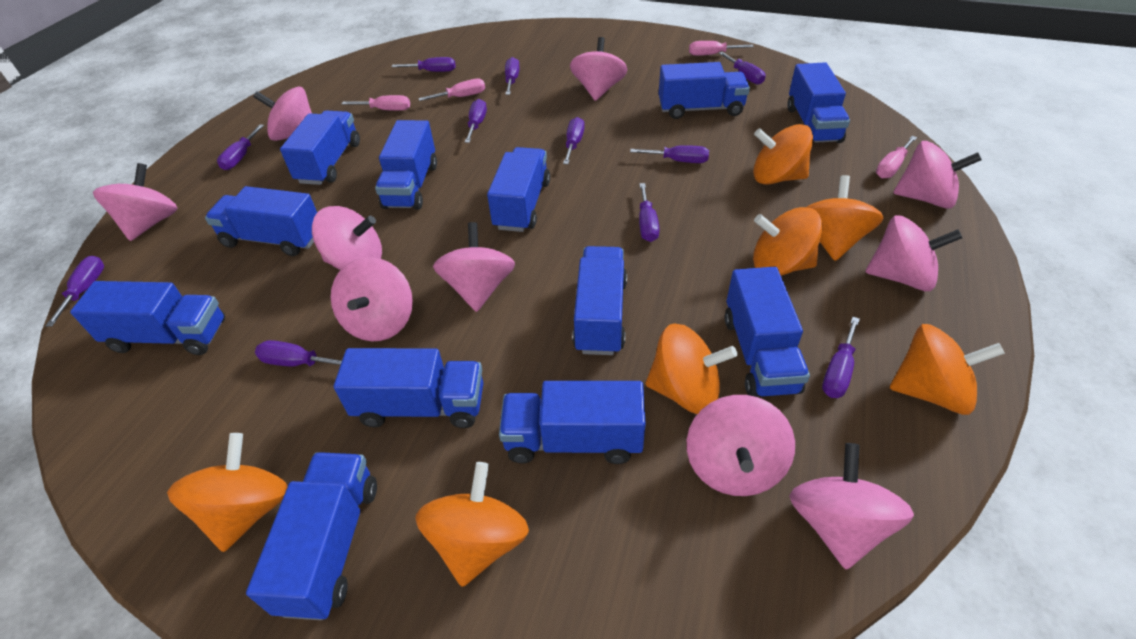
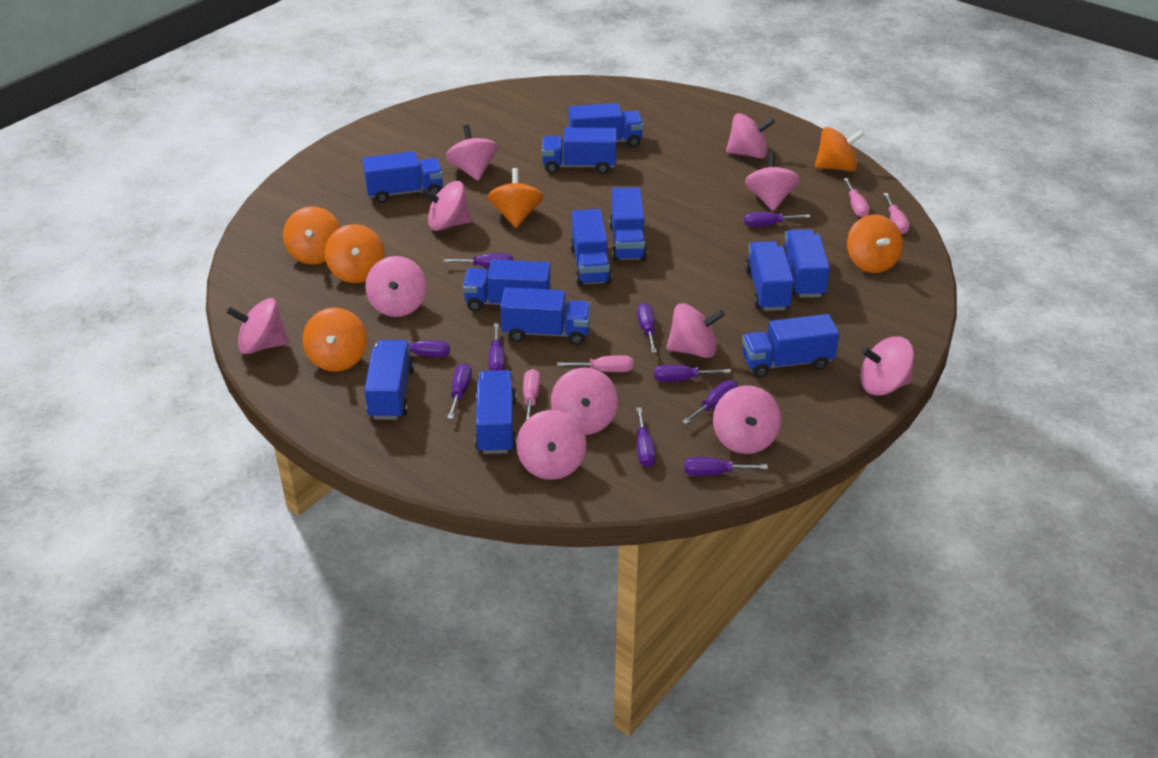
orange spinning top: [167,433,288,552] [415,462,529,587] [646,324,737,414] [753,124,813,184] [753,207,823,276] [807,175,884,261] [890,324,1005,415] = 7 -> [283,206,341,264] [302,308,367,372] [325,224,385,283] [488,168,544,228] [815,127,865,171] [847,215,903,273] = 6
pink spinning top: [93,163,178,241] [253,87,312,141] [312,206,382,270] [331,257,413,341] [433,222,515,312] [570,37,627,101] [687,395,795,496] [789,443,914,569] [866,216,962,291] [893,141,982,209] = 10 -> [227,298,289,354] [365,256,427,317] [420,181,472,231] [446,125,498,181] [516,410,587,480] [551,367,618,435] [666,303,725,358] [713,385,781,454] [726,113,775,158] [745,152,800,211] [861,337,914,396] = 11
purple screwdriver: [46,256,104,327] [217,124,264,170] [255,340,342,367] [391,57,455,72] [465,99,487,143] [505,57,520,95] [563,117,585,164] [630,145,709,163] [639,183,660,242] [719,52,766,85] [822,317,860,398] = 11 -> [375,340,450,357] [444,253,513,268] [447,363,472,419] [489,323,505,371] [636,407,656,467] [637,303,657,353] [654,365,731,382] [682,380,738,424] [684,457,768,476] [744,212,810,227] = 10

